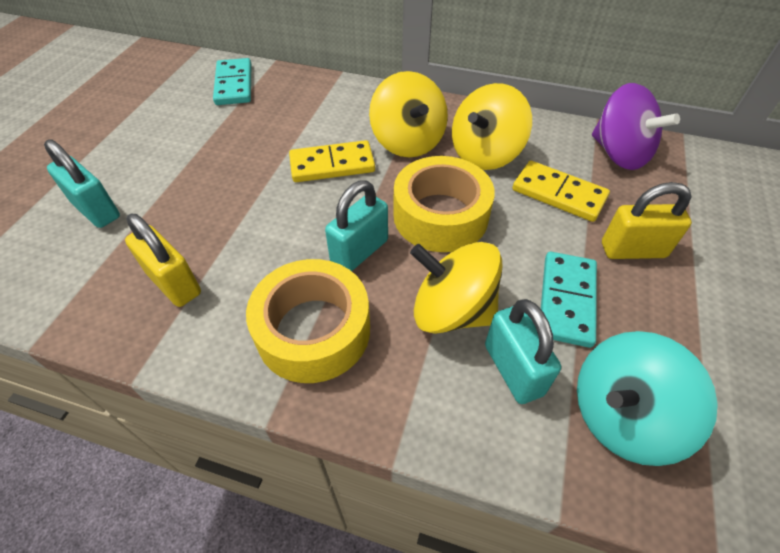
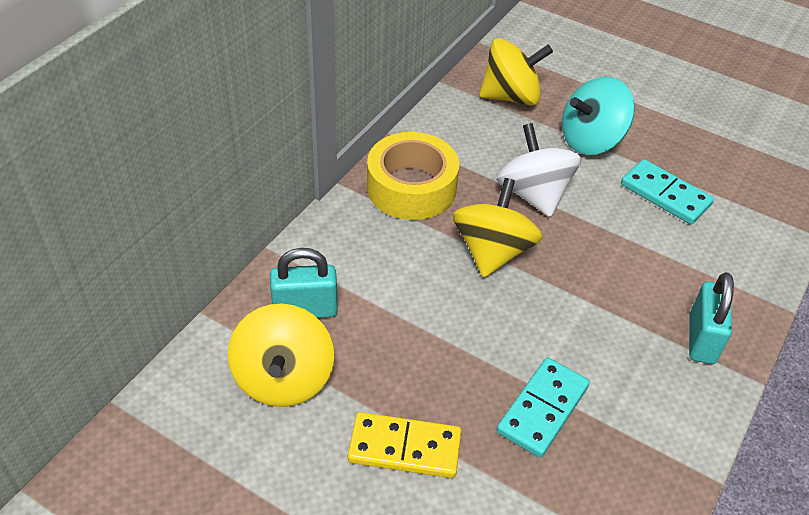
purple spinning top: [592,83,680,170] = 1 -> none = 0
turquoise padlock: [44,139,120,228] [325,180,388,271] [485,299,561,404] = 3 -> [270,248,338,318] [689,272,734,364] = 2
white spinning top: none = 0 -> [496,123,582,217] = 1
yellow domino: [289,140,375,182] [512,161,610,222] = 2 -> [348,412,461,478] = 1
yellow padlock: [125,214,201,307] [602,182,692,259] = 2 -> none = 0
yellow tape: [246,259,370,383] [393,156,495,252] = 2 -> [367,132,459,220] = 1

